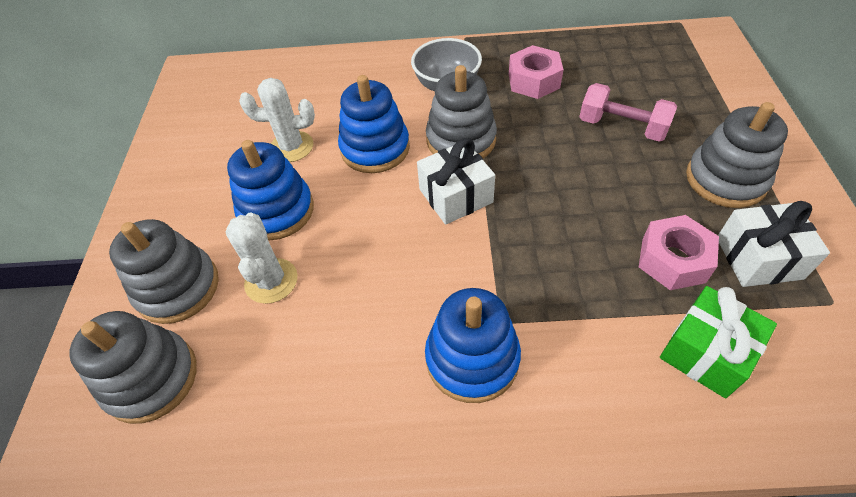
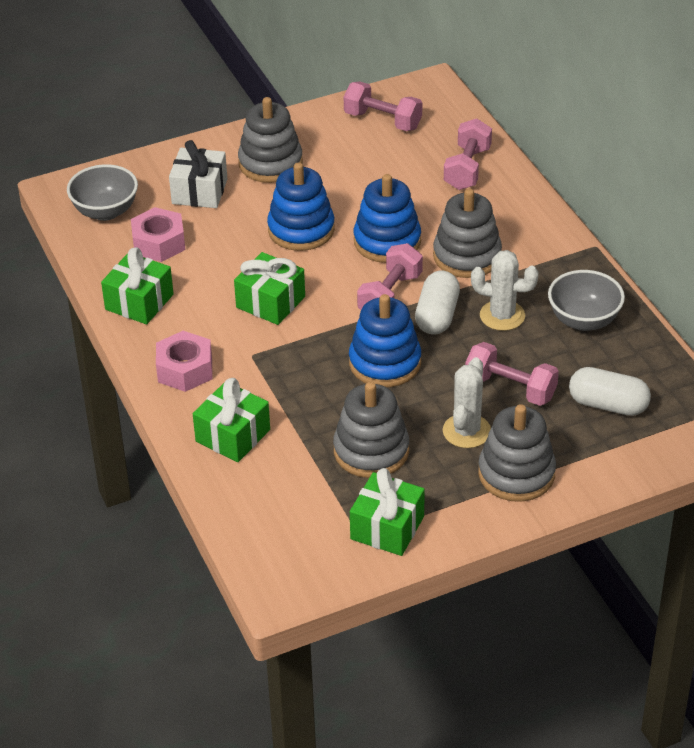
green gift: [660,286,777,398] = 1 -> [101,247,174,324] [193,378,270,462] [234,252,305,325] [350,468,425,556] = 4
grey bowl: [411,38,482,92] = 1 -> [67,164,138,221] [548,270,625,331] = 2
pink dumbbell: [579,83,677,142] = 1 -> [344,82,422,131] [357,243,423,310] [444,118,492,190] [465,342,559,406] = 4
white capsule: none = 0 -> [415,271,460,334] [569,367,651,416] = 2
white gift: [417,138,495,225] [718,201,830,287] = 2 -> [169,140,227,208] = 1

